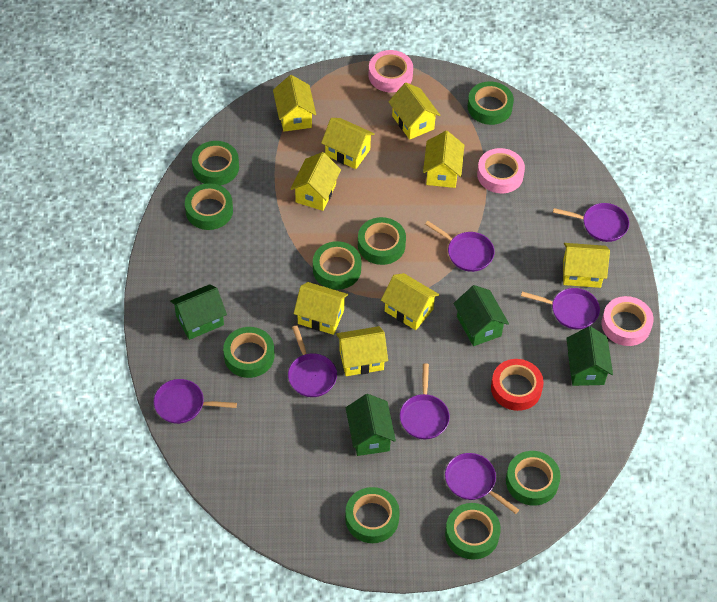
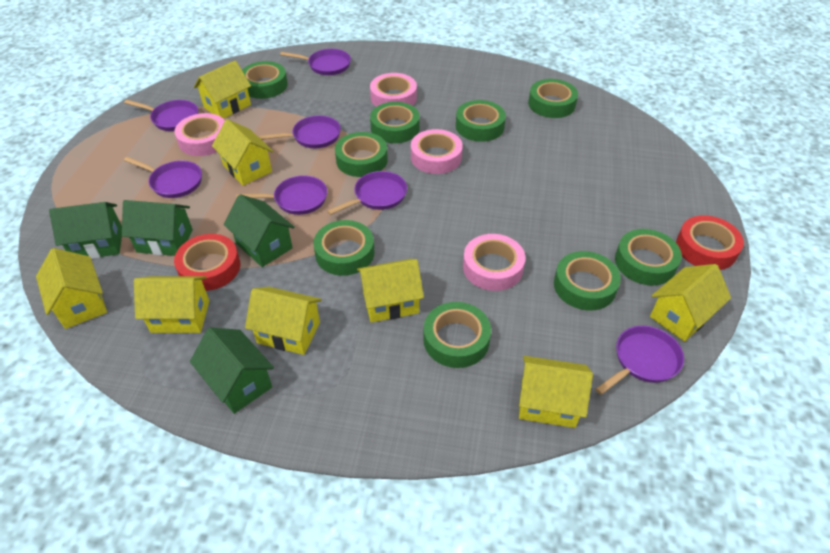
pink tape: [369,50,413,92] [477,148,525,193] [602,296,654,346] = 3 -> [174,113,225,156] [370,73,417,107] [411,129,463,174] [463,234,526,291] = 4
red tape: [491,359,544,411] = 1 -> [174,234,240,291] [676,215,744,270] = 2
yellow house: [273,75,316,132] [291,152,341,211] [294,282,348,335] [321,118,375,169] [336,326,388,376] [381,273,439,330] [388,83,440,140] [423,131,464,188] [563,243,610,288] = 9 -> [36,248,107,329] [134,276,209,333] [194,61,251,119] [212,119,273,186] [245,287,322,355] [357,259,424,323] [519,356,593,428] [650,264,731,342] = 8

